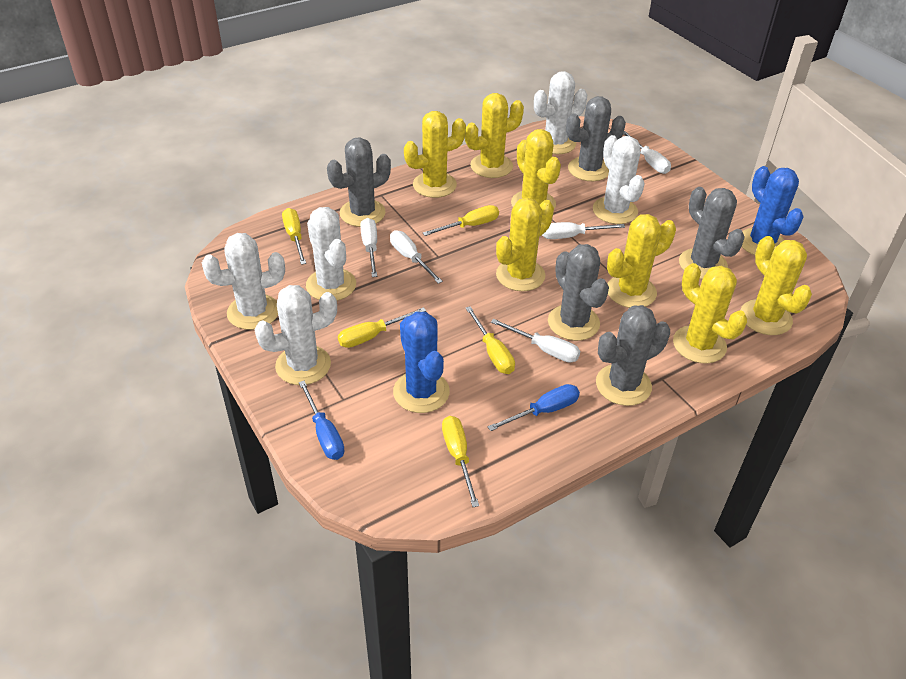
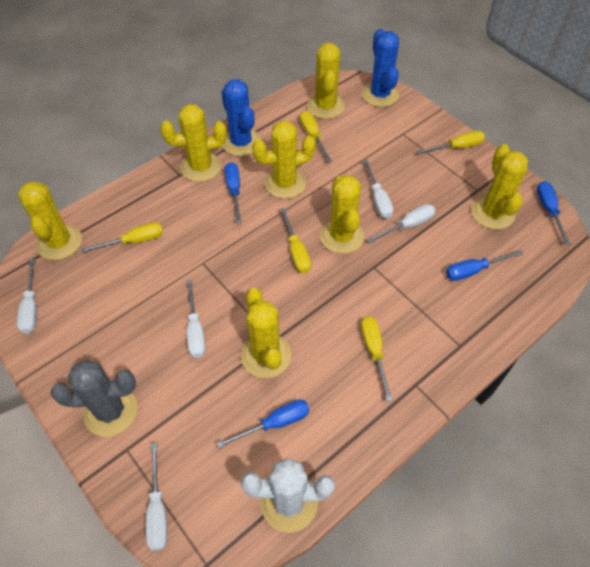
blue screwdriver: [299,381,344,460] [487,384,580,431] = 2 -> [216,399,309,449] [225,162,241,223] [446,250,523,281] [537,181,570,245] = 4
grey cactus: [327,138,391,227] [548,244,609,341] [566,96,626,181] [596,305,670,406] [679,187,745,279] = 5 -> [51,359,137,437] = 1
white cactus: [202,233,285,330] [254,285,337,385] [306,207,356,301] [534,71,587,154] [593,135,645,224] = 5 -> [241,458,335,533] = 1

